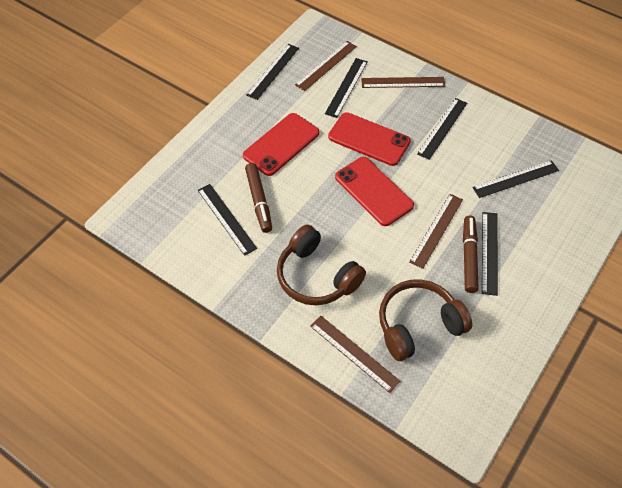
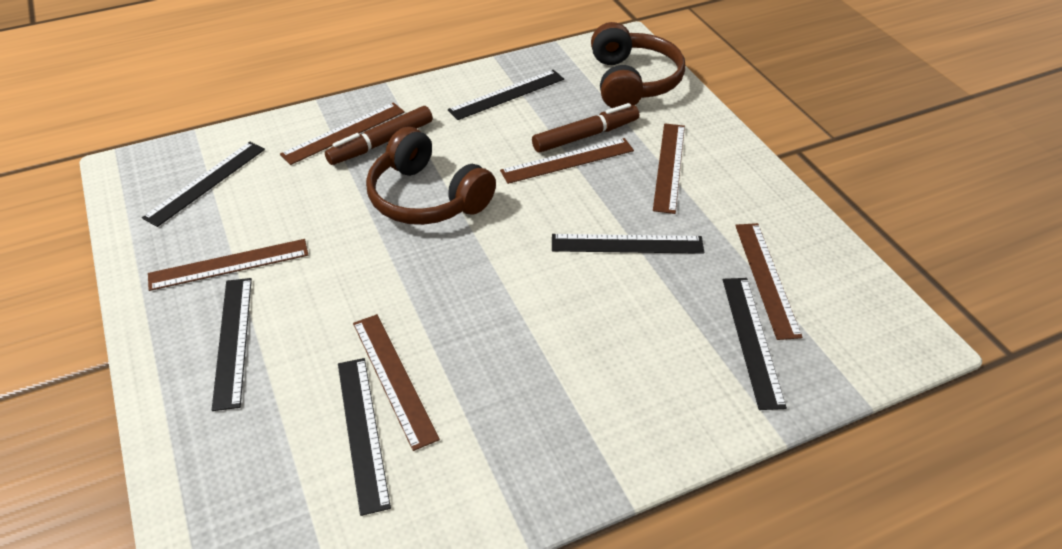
brown ruler: [295,41,357,91] [310,316,400,393] [361,77,445,88] [410,194,463,269] = 4 -> [148,239,308,291] [280,102,405,165] [353,314,440,451] [500,138,634,184] [653,123,685,214] [735,223,803,340] = 6
red phone: [243,113,319,176] [328,112,411,166] [335,157,414,226] = 3 -> none = 0

